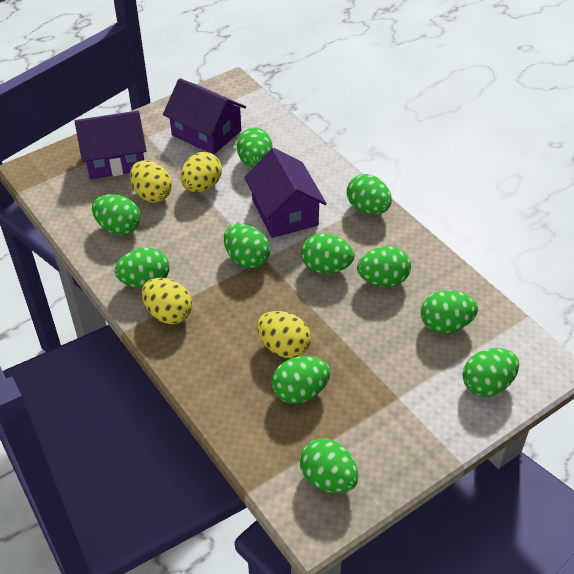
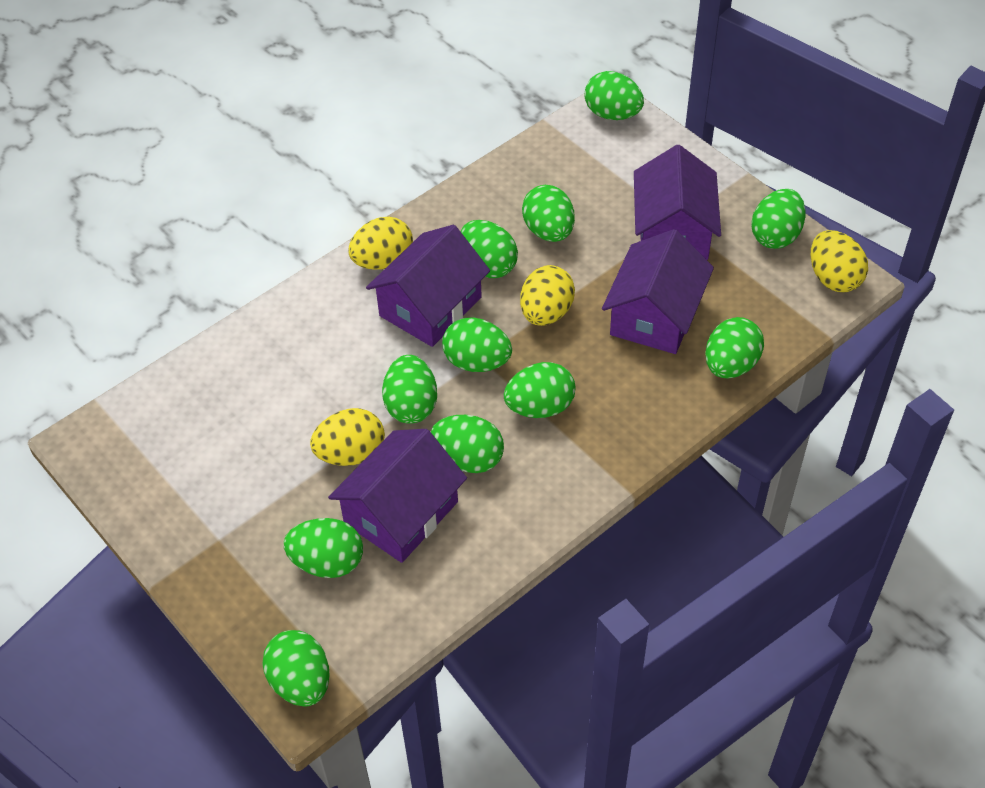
purple house: [75,111,146,179] [163,78,246,155] [244,148,327,238] = 3 -> [328,429,467,563] [366,225,490,347] [602,229,714,354] [634,145,721,260] = 4

